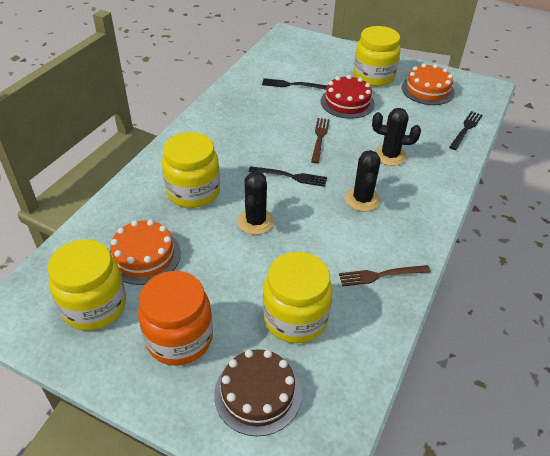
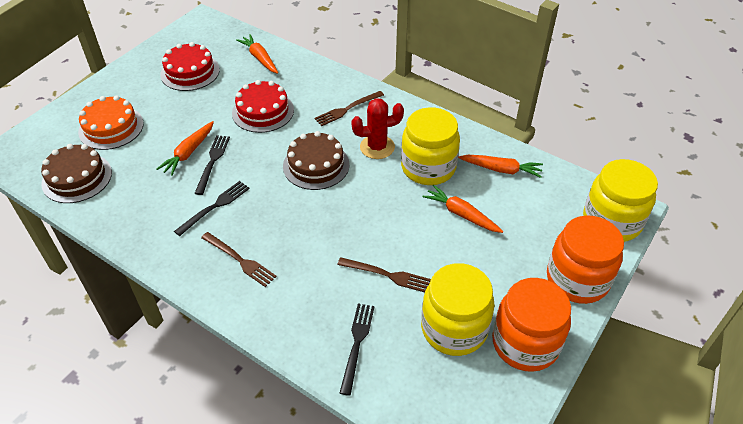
black cactus: [237,172,274,235] [345,150,381,212] [372,108,421,166] = 3 -> none = 0
brown cake: [214,349,302,436] = 1 -> [41,144,112,203] [283,131,349,190] = 2
brown fork: [311,118,330,164] [339,265,431,287] = 2 -> [201,232,277,287] [314,91,384,126] [337,257,431,292] = 3
orange cake: [109,220,181,285] [402,63,455,105] = 2 -> [78,96,144,150] = 1
orange carrot: none = 0 -> [156,121,214,176] [236,34,278,74] [422,185,503,233] [458,155,543,178] = 4
orange jar: [138,271,213,365] = 1 -> [492,278,571,372] [547,215,624,304] = 2
red cactus: none = 0 -> [351,98,404,159] = 1
red cake: [321,75,375,119] = 1 -> [160,42,220,91] [232,80,294,133] = 2
yellow jar: [48,239,126,330] [162,132,220,208] [263,252,332,343] [353,26,401,87] = 4 -> [401,107,460,185] [421,263,494,356] [583,159,658,242] = 3

